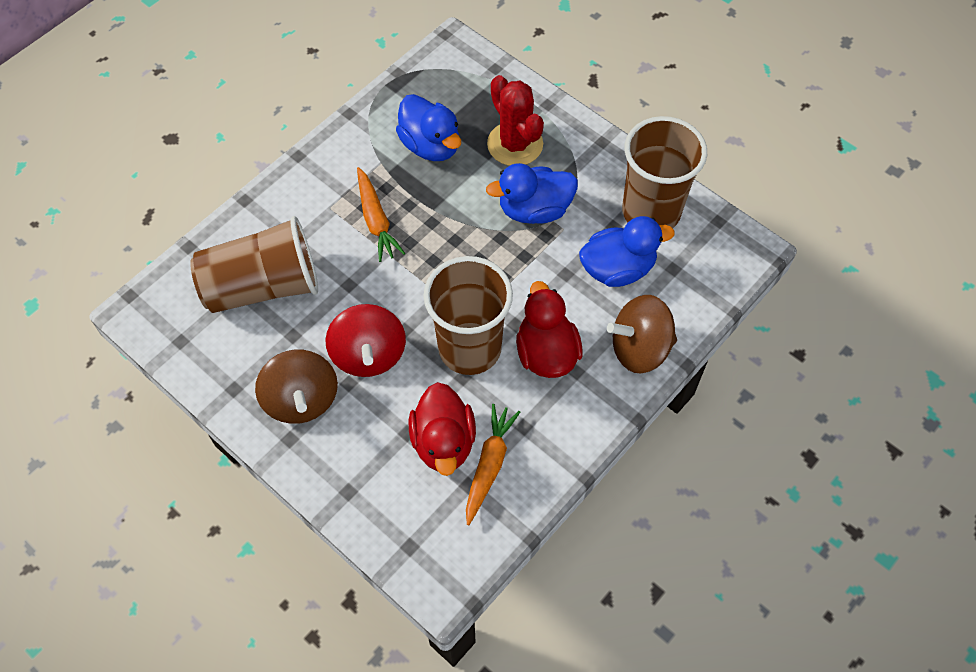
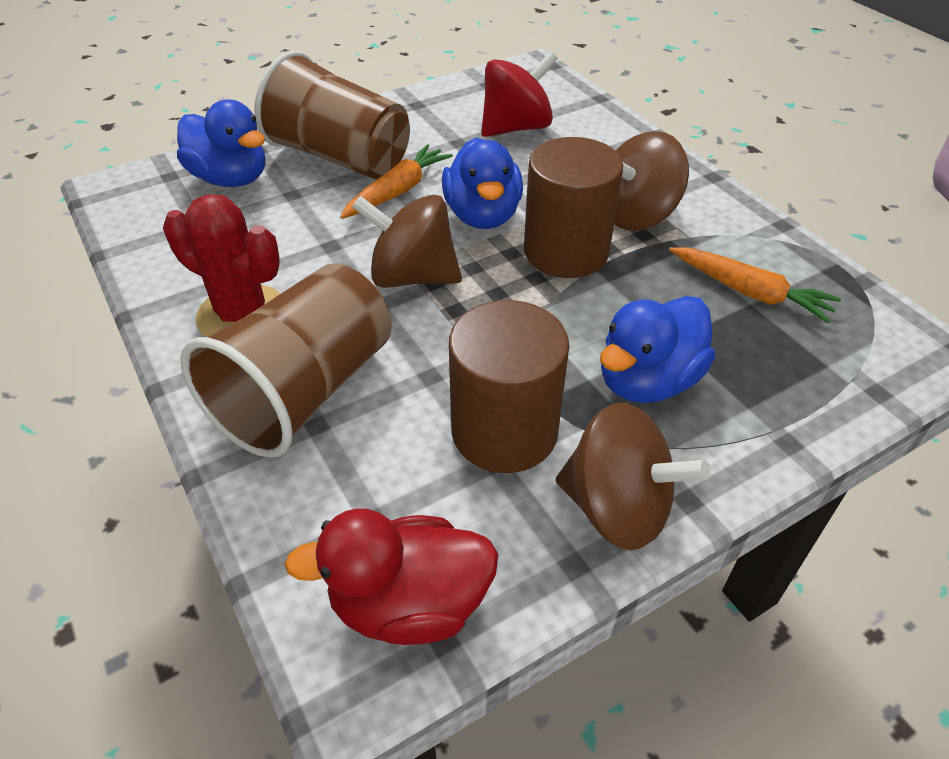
brown cup: [190,216,318,313] [424,256,513,375] [622,116,707,228] = 3 -> [181,263,392,458] [254,51,410,179] = 2
brown cylinder: none = 0 -> [449,300,569,473] [524,137,623,278] = 2
brown spinning top: [255,349,338,424] [607,295,677,374] = 2 -> [352,195,462,288] [556,403,711,550] [614,131,689,230] = 3
red duck: [409,382,476,476] [516,281,583,378] = 2 -> [284,508,499,645] = 1

